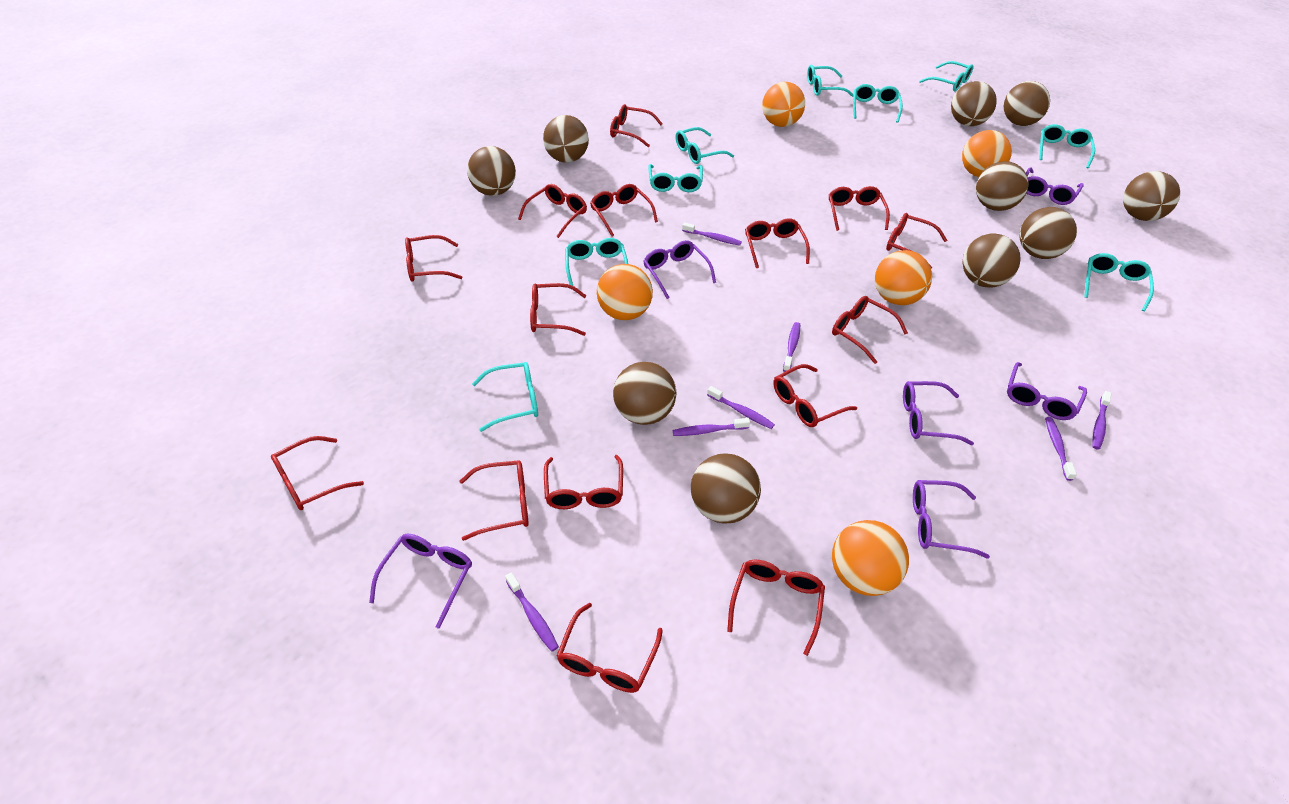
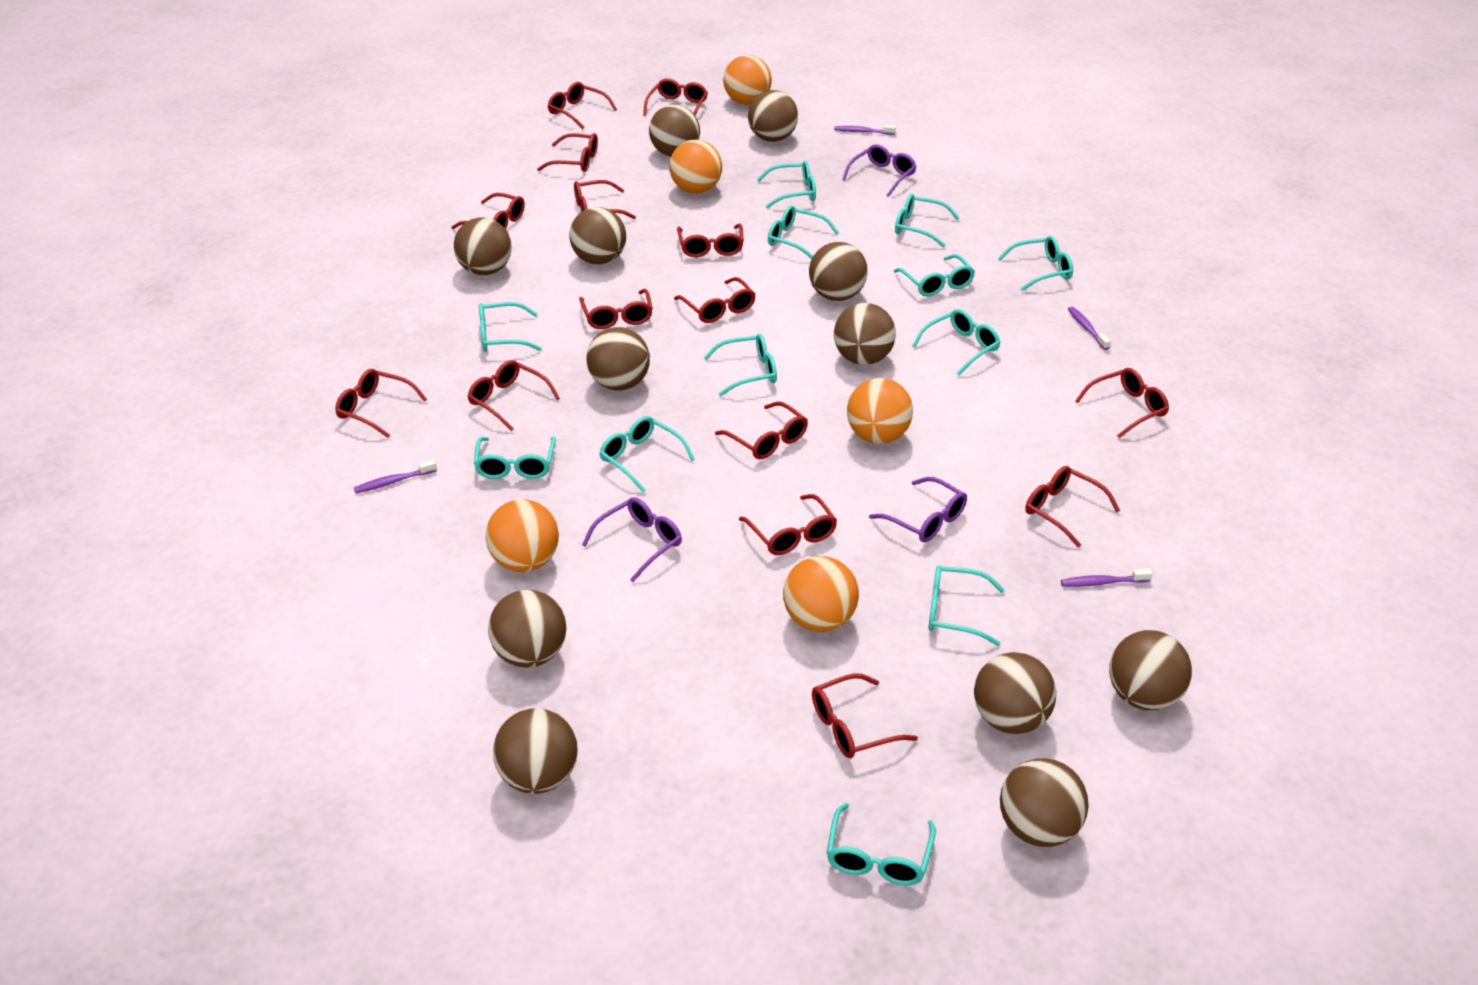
brown ball: [467,146,516,196] [543,115,589,163] [613,362,676,425] [691,453,761,524] [951,81,997,126] [962,233,1021,287] [976,161,1028,211] [1004,81,1050,126] [1019,207,1077,259] [1123,171,1180,221] = 10 -> [454,217,512,275] [488,590,567,667] [493,708,578,794] [569,207,626,264] [587,327,650,391] [649,104,700,156] [748,90,798,142] [809,242,868,301] [834,303,896,365] [974,652,1056,734] [1000,758,1089,847] [1109,630,1192,710] = 12
purple glasses: [369,534,472,629] [643,240,716,299] [903,381,974,445] [913,480,990,559] [1007,362,1087,420] [1026,167,1084,205] = 6 -> [582,497,682,582] [842,144,916,197] [869,477,967,542] = 3
purple toothbrush: [505,572,559,652] [673,418,750,436] [682,222,742,246] [707,386,775,429] [783,322,800,372] [1045,417,1077,481] [1093,391,1112,450] = 7 -> [354,460,437,493] [834,125,896,135] [1061,569,1152,587] [1068,307,1111,350] = 4
turquoise glasses: [472,362,538,432] [565,238,628,290] [648,164,703,192] [675,127,734,164] [807,65,854,97] [853,84,903,123] [919,61,974,91] [1039,124,1095,168] [1084,253,1154,311] = 9 -> [474,437,556,479] [479,302,542,352] [600,416,695,493] [703,334,777,396] [757,161,816,208] [768,205,839,259] [827,803,936,885] [893,254,975,297] [895,194,959,247] [912,309,1001,375] [928,565,1005,646] [998,236,1073,291] = 12

